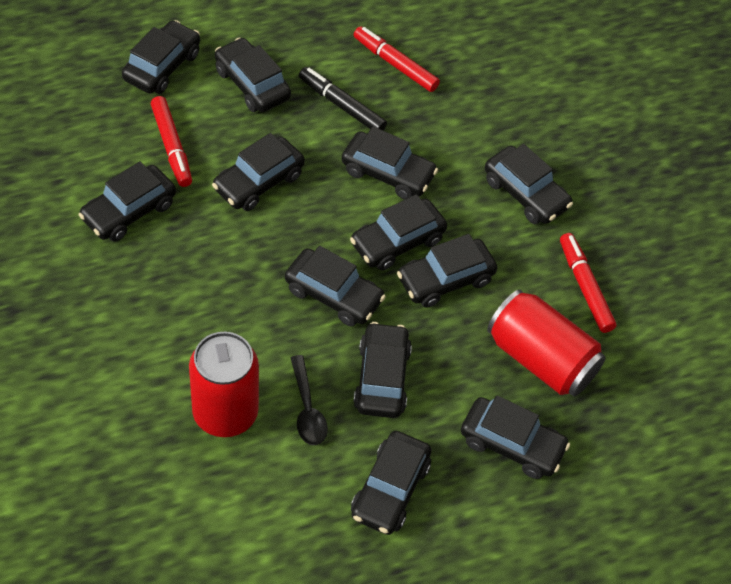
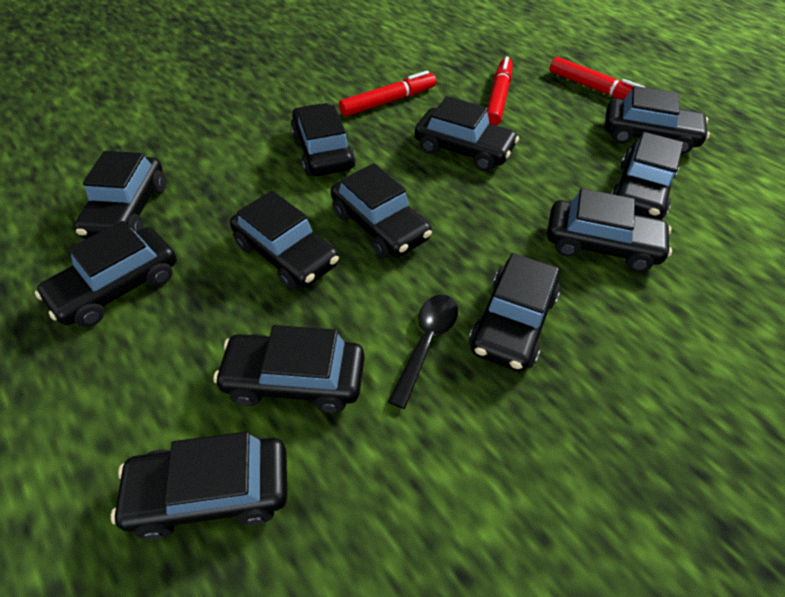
black marker: [299,67,387,131] = 1 -> none = 0
red can: [189,332,259,437] [487,289,606,397] = 2 -> none = 0

